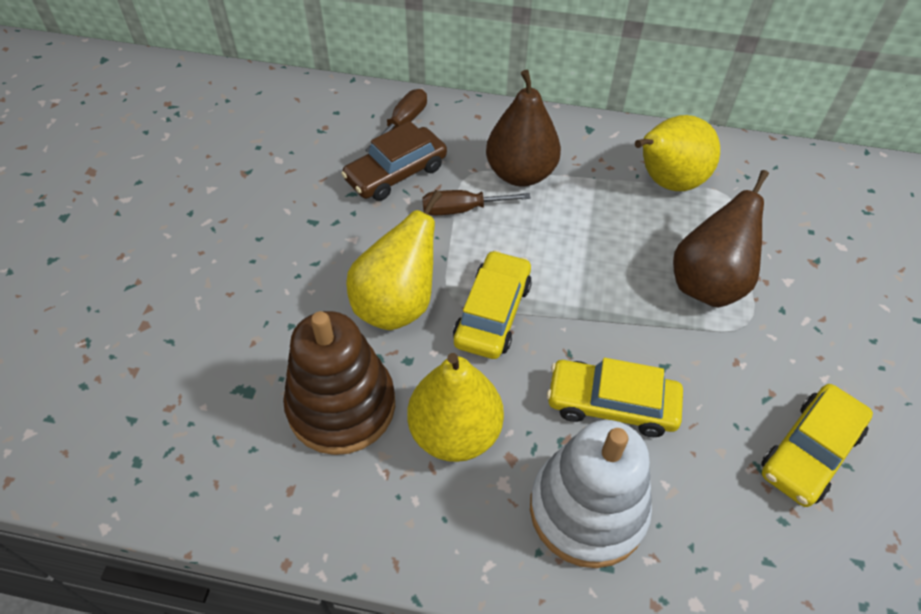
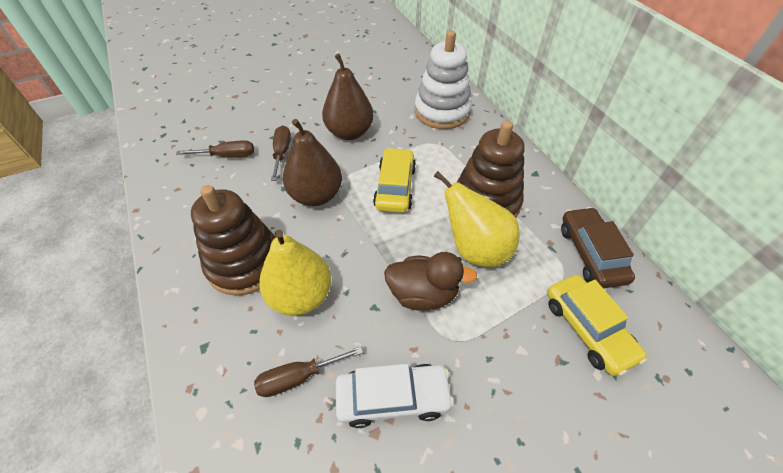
brown duck: none = 0 -> [384,252,477,311] = 1
brown screwdriver: [365,89,427,152] [422,190,531,216] = 2 -> [176,141,254,158] [254,346,363,397] [271,126,291,181] = 3
brown stacking toy: [283,311,395,455] = 1 -> [191,185,276,296] [456,121,525,218] = 2
white car: none = 0 -> [336,364,454,428] = 1
yellow car: [453,250,532,359] [547,358,683,437] [761,384,873,507] = 3 -> [373,148,416,213] [547,275,647,376] = 2
yellow pear: [346,190,442,330] [407,353,504,462] [635,115,720,191] = 3 -> [259,230,331,316] [434,171,519,267] = 2

